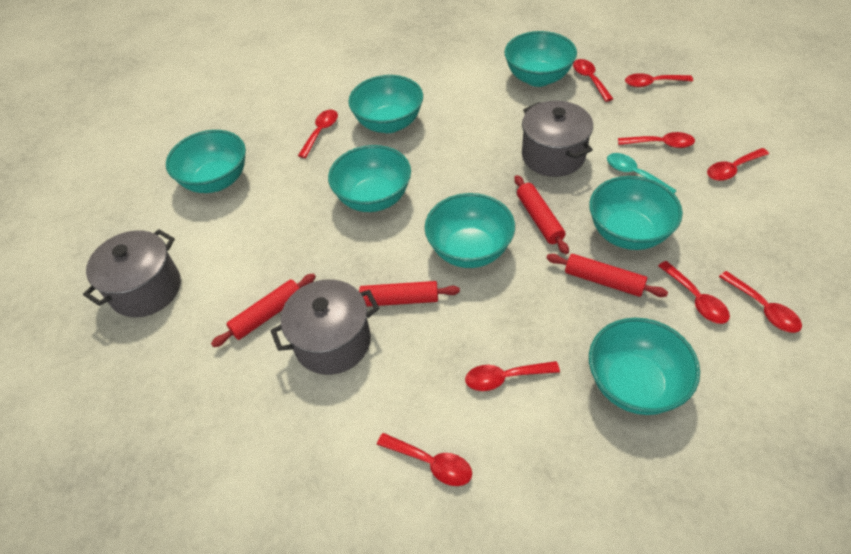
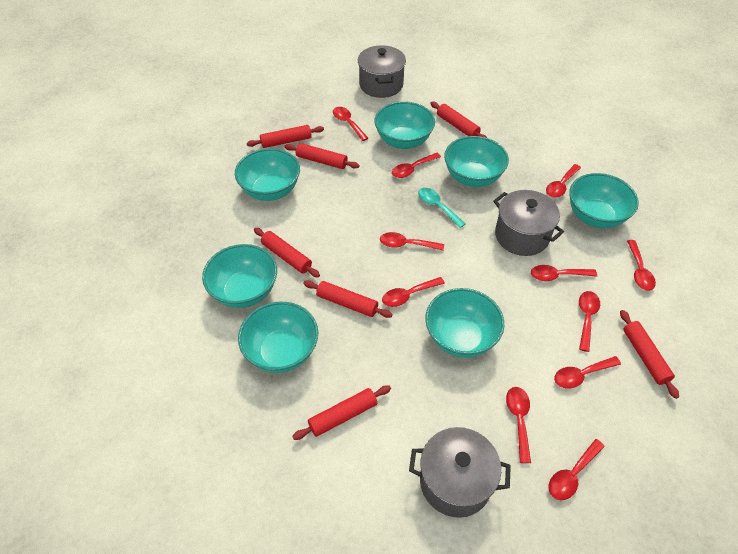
red rolling pin: [211,274,316,347] [359,281,460,307] [514,175,569,254] [546,254,668,297] = 4 -> [247,125,324,148] [254,228,320,278] [284,143,360,169] [292,385,391,440] [303,280,392,318] [430,102,487,138] [620,310,679,399] = 7
red spoon: [298,110,338,158] [377,433,472,486] [465,361,560,391] [573,59,613,102] [618,132,695,148] [625,73,693,87] [658,261,730,324] [707,148,769,181] [719,271,802,333] = 9 -> [333,107,368,141] [380,232,444,251] [382,277,445,307] [392,153,441,178] [506,387,531,463] [531,265,597,281] [546,164,581,198] [549,439,605,500] [554,356,621,389] [579,291,600,352] [627,240,656,291] = 11

